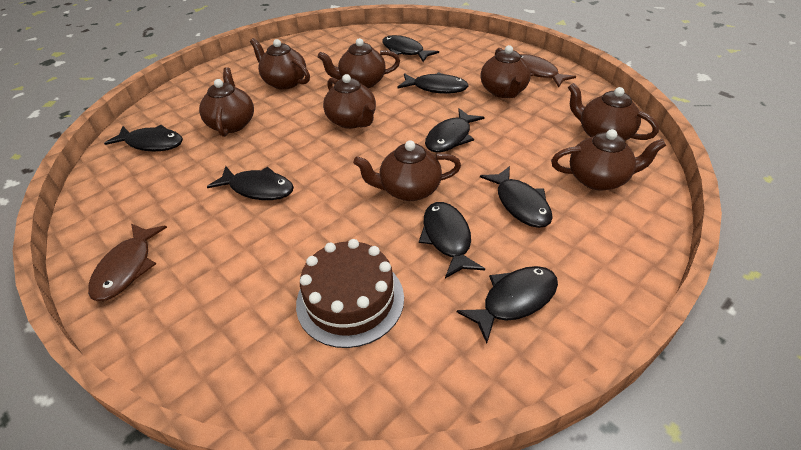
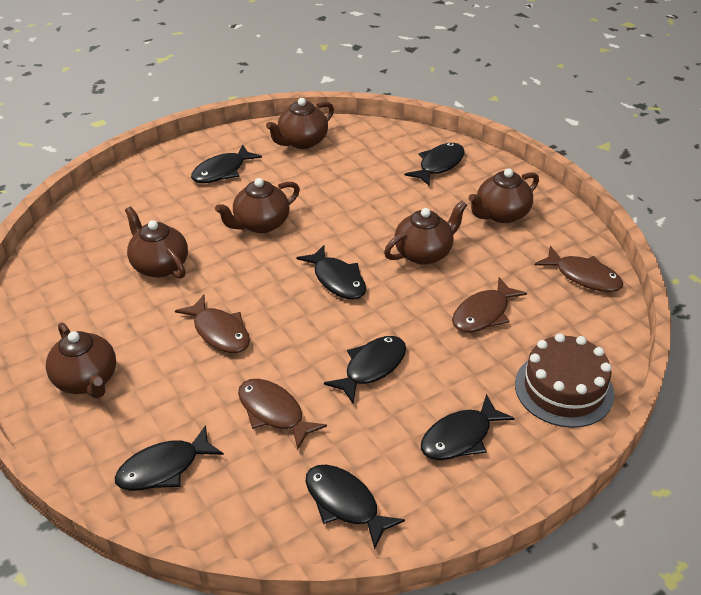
black fish: [104,125,183,151] [207,166,294,200] [382,35,439,62] [397,72,469,94] [419,202,485,278] [425,108,485,152] [457,266,558,344] [480,166,553,228] = 8 -> [115,425,224,491] [191,144,262,183] [296,245,366,300] [306,465,405,550] [324,336,406,403] [404,143,464,186] [421,394,515,460] = 7
brown fish: [88,223,167,301] [520,54,576,87] = 2 -> [175,295,250,353] [238,379,327,450] [452,277,527,332] [535,246,623,292] = 4
brown teapot: [199,67,254,137] [250,38,310,90] [318,38,400,88] [323,74,376,129] [353,140,461,201] [480,45,531,98] [551,129,666,191] [568,83,659,141] = 8 -> [46,323,116,398] [125,207,188,279] [215,178,300,233] [266,98,334,149] [384,201,467,265] [469,168,539,223] = 6

